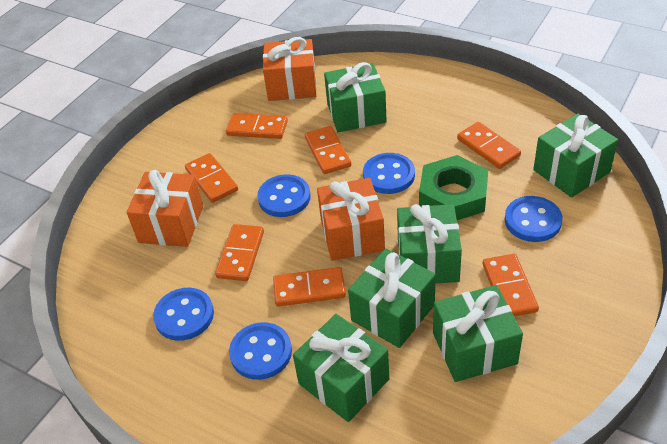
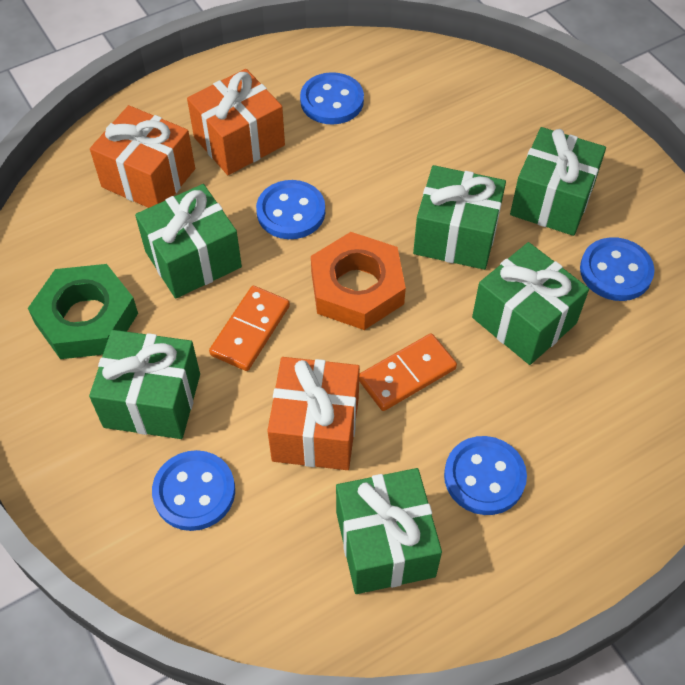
orange domino: [185,153,238,203] [215,224,264,281] [226,113,288,139] [273,267,346,307] [305,126,351,174] [457,122,521,169] [483,254,539,316] = 7 -> [209,286,290,371] [359,333,457,411] = 2
orange nut: none = 0 -> [311,232,406,330] = 1

